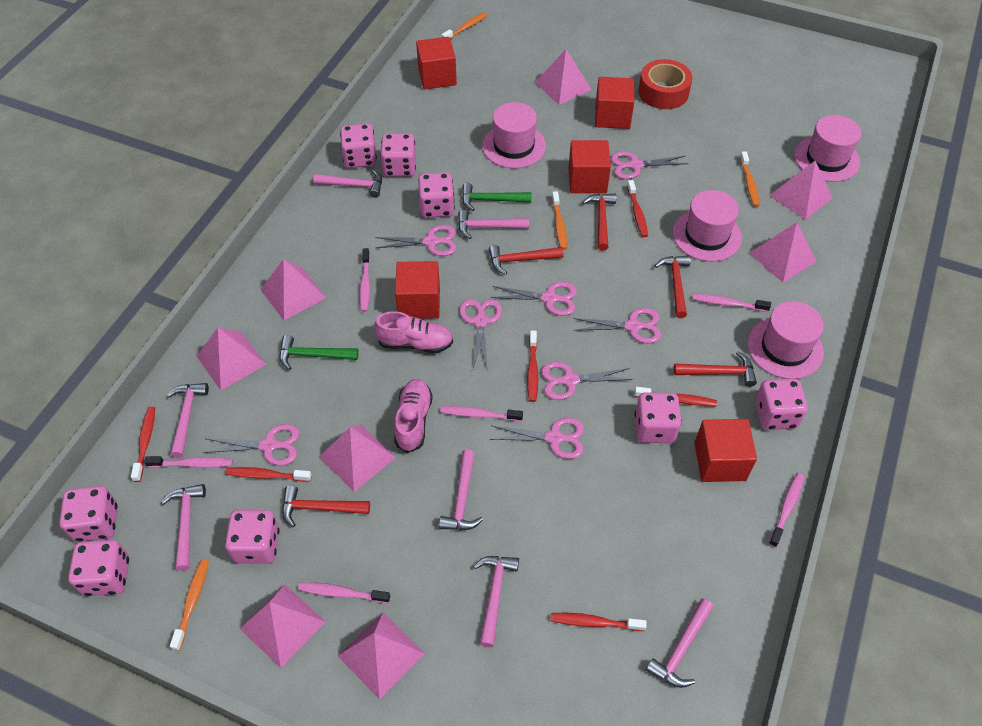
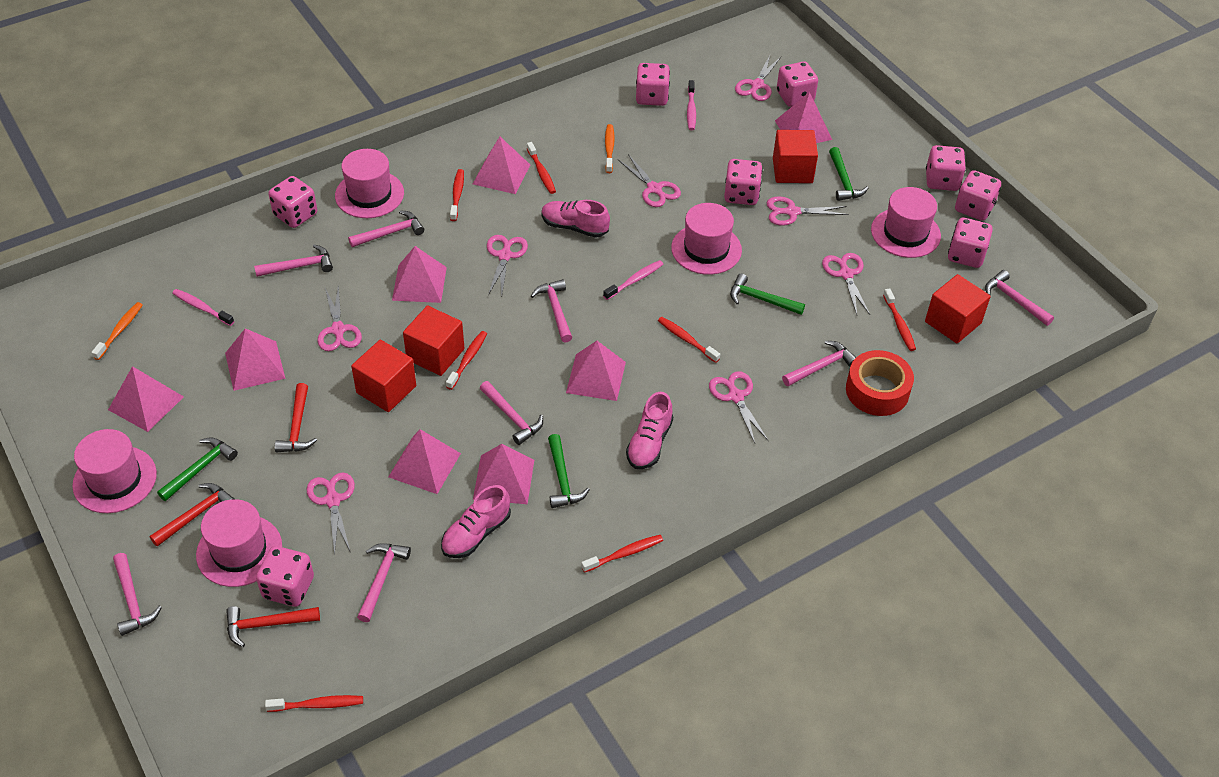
green hammer: [280,335,359,370] [462,183,531,211] = 2 -> [157,437,238,501] [548,434,590,508] [730,274,805,315] [829,147,868,201] = 4
orange toothbrush: [170,559,209,651] [442,12,488,39] [552,191,567,250] [740,152,760,207] = 4 -> [91,302,143,360] [605,124,615,173] = 2
pink hammer: [161,484,206,571] [167,383,209,458] [313,169,382,198] [439,450,483,530] [458,210,529,239] [474,556,519,647] [646,598,714,688] = 7 -> [113,553,162,636] [254,245,333,277] [348,210,424,247] [357,543,411,622] [480,381,543,445] [531,279,572,342] [782,341,856,386] [985,270,1054,326] = 8
pink hat: [482,102,546,168] [672,190,742,261] [748,301,824,379] [794,115,861,182] = 4 -> [72,429,157,513] [196,499,282,587] [335,149,404,218] [671,203,742,275] [871,187,941,258] = 5
pink shoe: [374,311,453,353] [394,379,433,453] = 2 -> [441,485,511,558] [542,200,610,238] [626,392,673,469] = 3
pink toothbrush: [144,456,233,468] [298,582,390,603] [359,248,370,312] [441,406,523,421] [692,294,771,312] [769,473,804,547] = 6 -> [172,289,234,326] [603,260,663,300] [687,80,696,130] = 3
red cube: [395,261,440,319] [416,37,457,89] [568,140,611,193] [595,77,634,129] [694,419,757,482] = 5 -> [351,339,416,412] [403,305,465,376] [773,130,818,183] [925,274,991,344] = 4
red hammer: [282,485,370,527] [489,245,564,275] [582,194,616,251] [655,256,691,318] [674,352,757,387] = 5 -> [150,483,234,547] [226,606,320,647] [275,383,317,453] = 3
red toothbrush: [131,406,155,482] [226,467,312,482] [527,331,538,402] [550,613,646,631] [627,180,648,237] [635,387,717,407] = 6 -> [265,695,363,712] [446,331,487,390] [450,169,464,221] [527,142,556,194] [581,535,663,573] [658,317,720,363] [883,288,916,351] = 7

